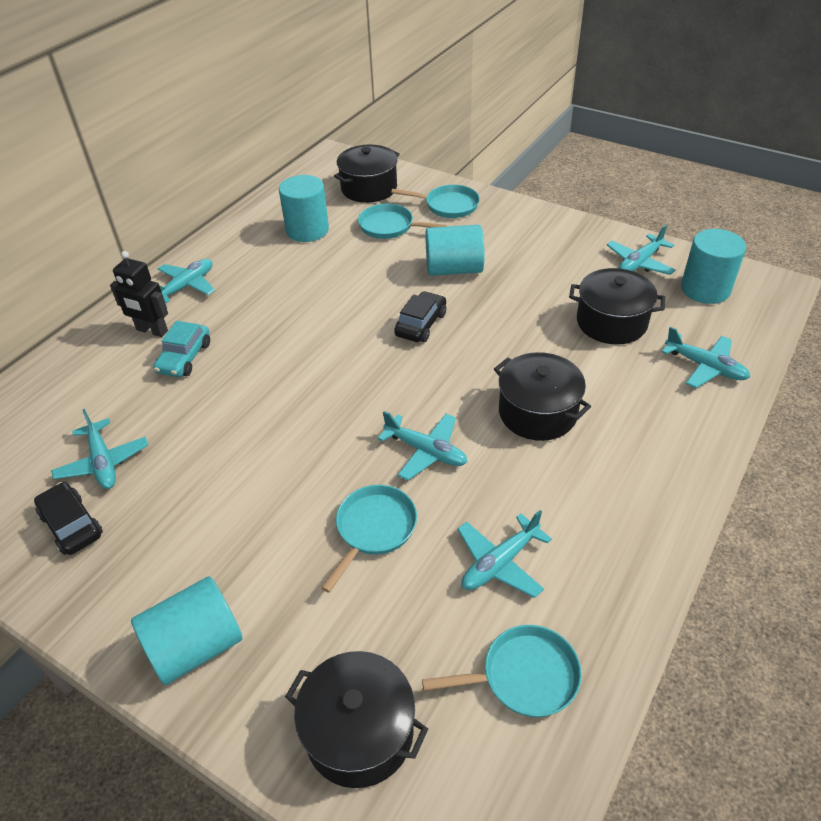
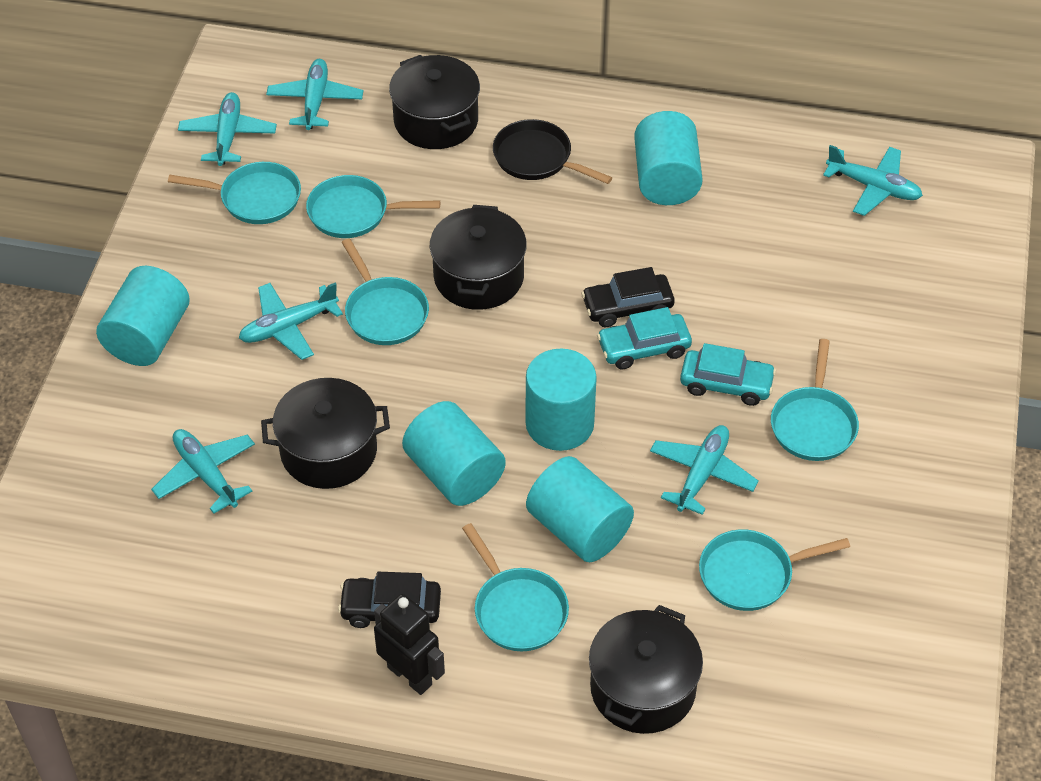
black pan: none = 0 -> [493,119,612,184] = 1
turquoise car: [153,321,210,377] = 1 -> [597,307,692,370] [680,343,776,406] = 2
turquoise cylinder: [131,576,243,685] [279,175,329,242] [426,225,484,276] [681,229,746,304] = 4 -> [96,266,190,366] [402,401,506,506] [526,349,597,451] [526,456,634,562] [634,111,703,205] = 5
turquoise pan: [321,485,417,593] [358,204,447,239] [391,185,480,218] [422,625,582,717] = 4 -> [168,162,301,224] [306,175,440,238] [341,238,429,345] [462,523,569,651] [699,530,850,611] [771,339,859,461] = 6

